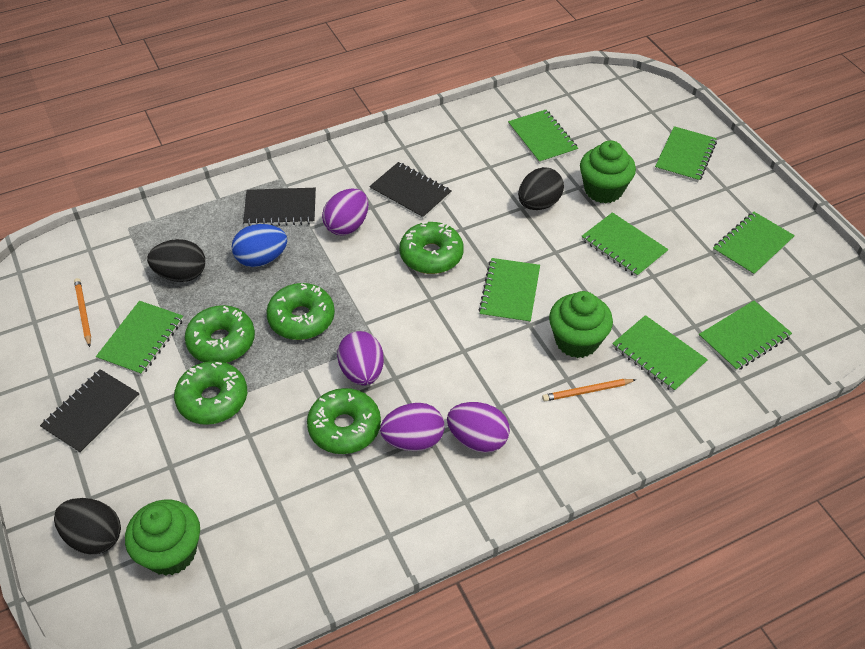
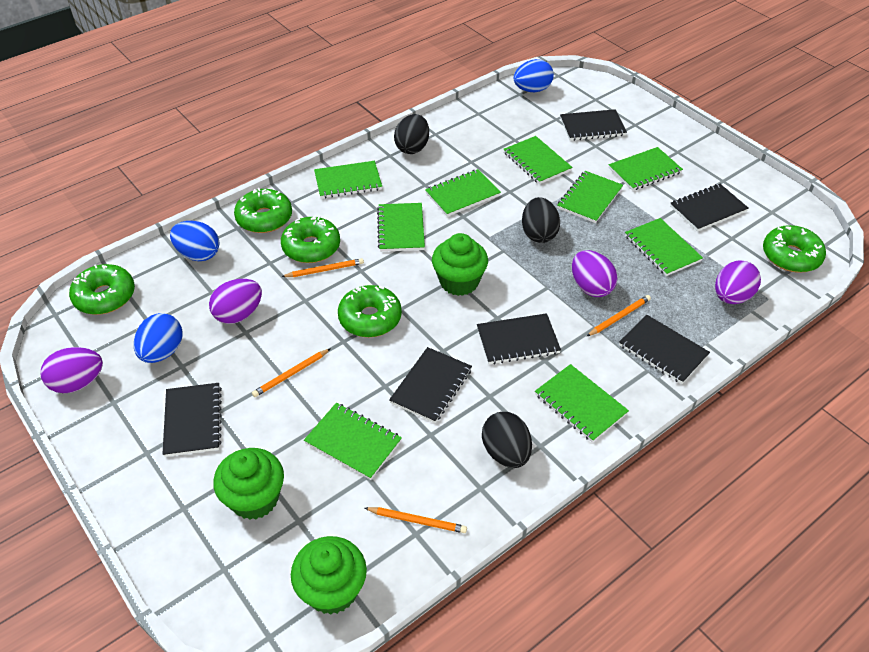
black notebook: [40,369,140,454] [243,188,316,226] [369,162,452,219] = 3 -> [163,383,222,457] [389,347,472,423] [477,313,561,364] [560,109,627,141] [619,315,710,384] [670,184,749,231] = 6
blue egg: [232,224,287,267] = 1 -> [134,313,182,363] [170,221,220,261] [514,59,554,92] = 3
green notebook: [96,301,183,376] [478,258,540,324] [508,110,578,164] [581,212,668,277] [612,315,708,392] [655,126,717,182] [699,301,792,371] [713,212,795,276] = 8 -> [304,403,402,480] [314,161,382,199] [377,203,425,252] [425,169,501,217] [504,136,572,184] [535,364,629,442] [557,171,623,223] [609,147,683,191] [625,218,703,276] = 9
orange pencil: [74,278,91,347] [542,379,636,401] = 2 -> [252,348,331,397] [281,258,364,277] [365,507,467,533] [587,295,651,336] = 4

